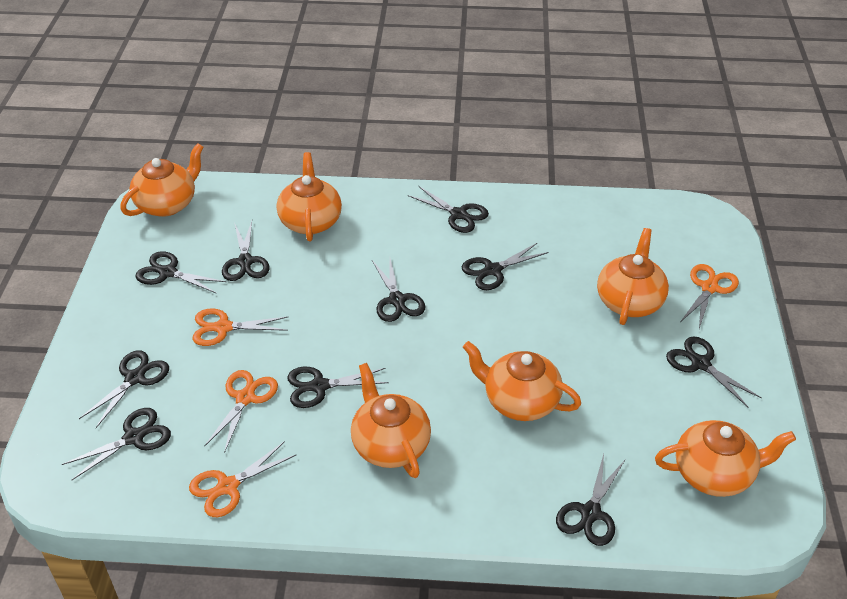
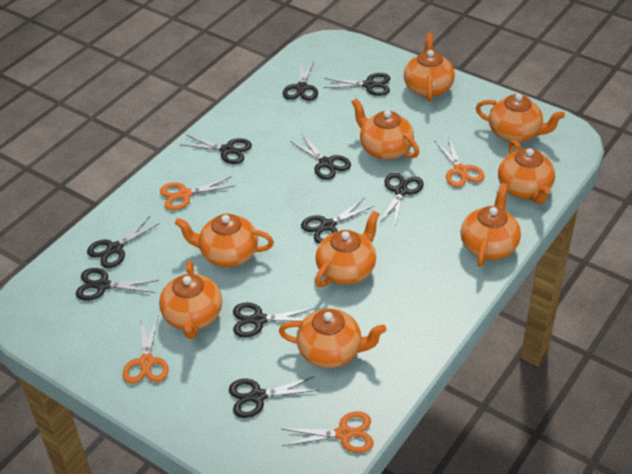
orange teapot: [120,143,204,217] [277,152,342,241] [351,363,431,478] [463,341,581,421] [597,228,669,325] [655,420,796,497] = 6 -> [159,261,222,339] [175,214,274,267] [279,309,387,368] [315,211,379,287] [352,99,419,160] [404,33,455,102] [460,183,521,267] [476,94,565,142] [498,140,555,204] = 9

